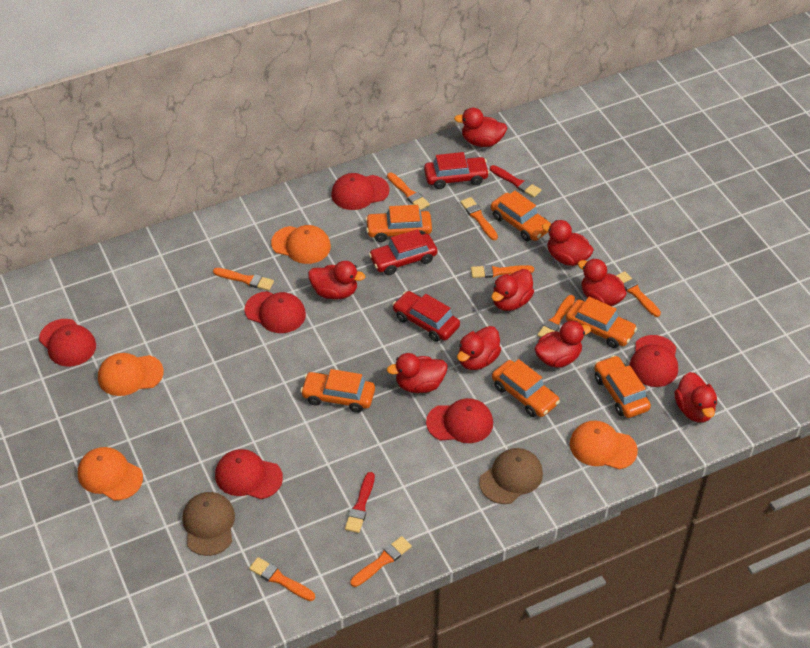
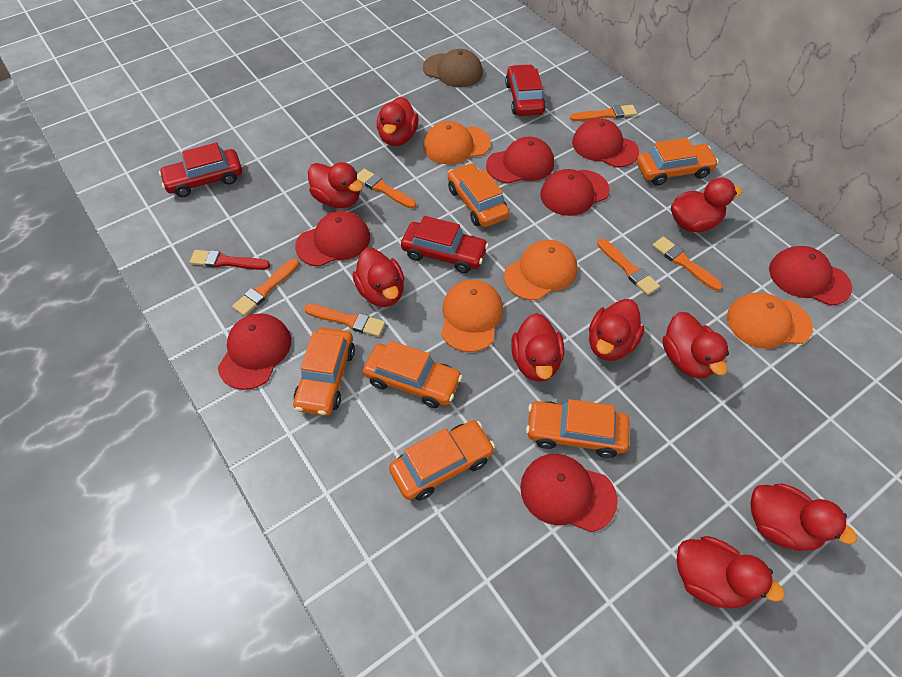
brown cap: [182,492,235,556] [479,448,543,504] = 2 -> [423,49,483,87] = 1
orange brush: [213,268,274,291] [249,557,315,601] [350,536,412,587] [387,173,430,210] [460,197,498,240] [471,265,534,278] [537,295,575,338] [616,271,661,317] = 8 -> [232,259,299,316] [304,304,385,337] [357,169,416,209] [570,105,637,121] [597,238,660,295] [652,237,722,291] = 6
red brush: [345,472,375,533] [490,165,541,197] = 2 -> [190,250,270,270] = 1
red cap: [39,319,96,367] [215,449,283,499] [244,291,306,333] [331,173,390,210] [426,398,493,443] [630,335,678,387] = 6 -> [218,313,291,390] [295,211,370,267] [486,137,554,184] [520,454,618,532] [540,169,610,216] [572,118,639,167] [769,246,852,306] = 7

